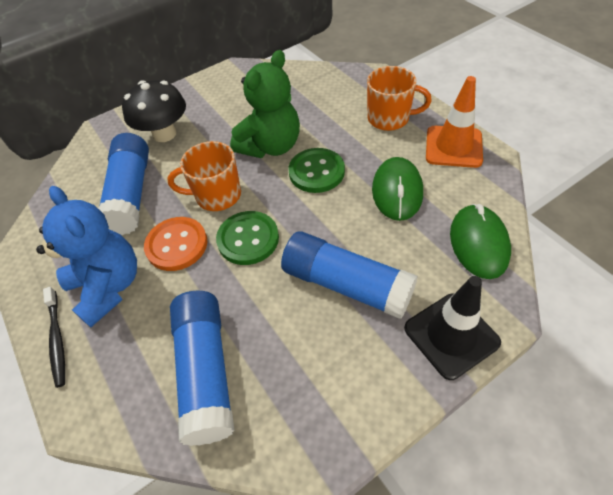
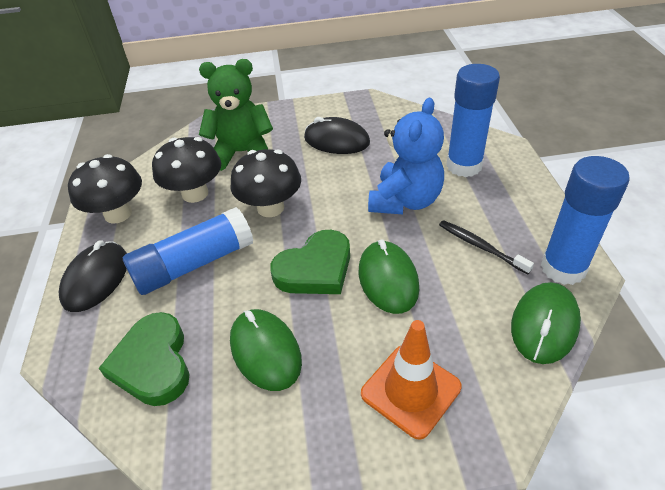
black mouse: none = 0 -> [59,241,127,312] [304,117,370,154] = 2
black mushroom: [122,80,186,142] = 1 -> [68,154,142,224] [152,137,221,203] [231,149,301,217] = 3
black traffic cone: [404,276,501,380] = 1 -> none = 0
green button: [216,211,279,265] [289,148,345,193] = 2 -> none = 0
green heart: none = 0 -> [99,312,190,406] [270,230,350,294] = 2
green mouse: [372,157,423,221] [450,204,511,279] = 2 -> [230,309,302,391] [359,239,419,314] [511,282,581,364] = 3
orange button: [144,217,207,271] = 1 -> none = 0
orange mug: [167,141,241,211] [367,66,432,131] = 2 -> none = 0

